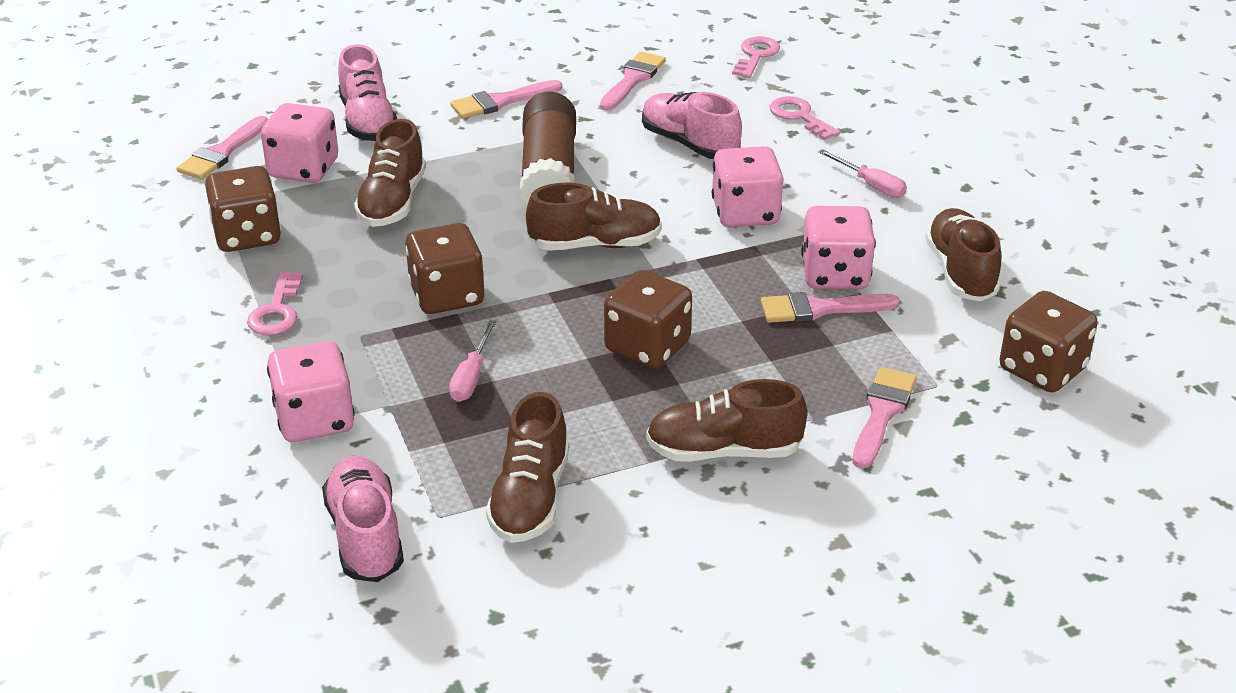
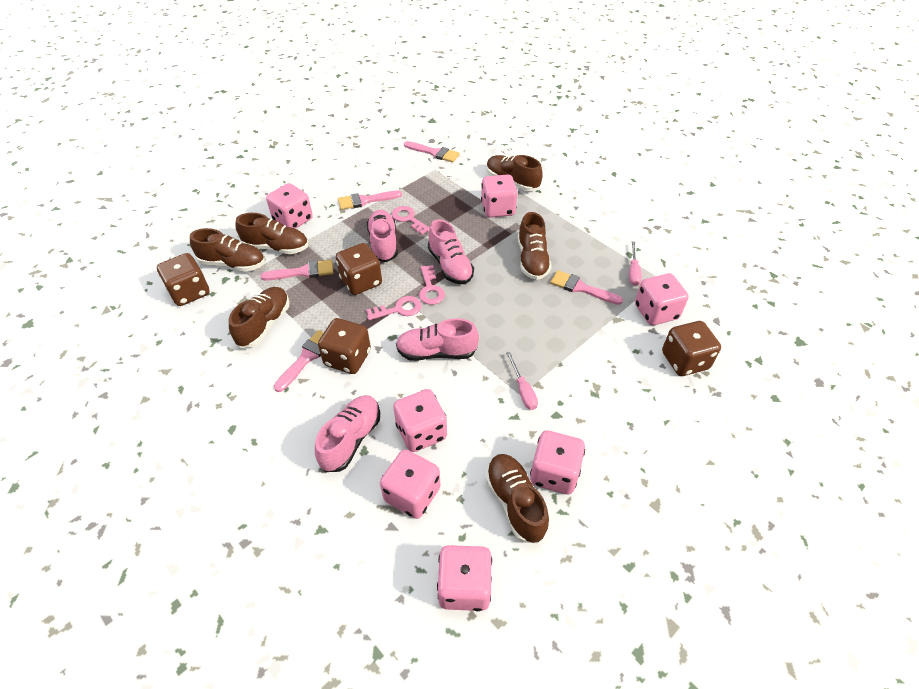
brown glue stick: [520,92,576,206] = 1 -> none = 0
brown shoe: [354,119,426,227] [486,392,569,543] [526,183,662,251] [646,379,807,462] [925,208,1001,302] = 5 -> [190,228,265,272] [229,287,290,348] [235,213,308,254] [485,454,549,543] [487,155,543,191] [518,212,551,280] = 6
pink dice: [261,103,338,183] [267,341,355,442] [712,146,783,227] [801,206,876,289] = 4 -> [266,183,313,229] [380,449,441,519] [393,389,447,452] [437,545,492,611] [481,174,517,218] [530,430,585,494] [635,273,689,325] = 7
pink shoe: [322,456,404,582] [338,45,397,141] [642,92,742,159] = 3 -> [315,395,380,472] [367,210,398,262] [396,318,479,361] [428,219,474,284] = 4

